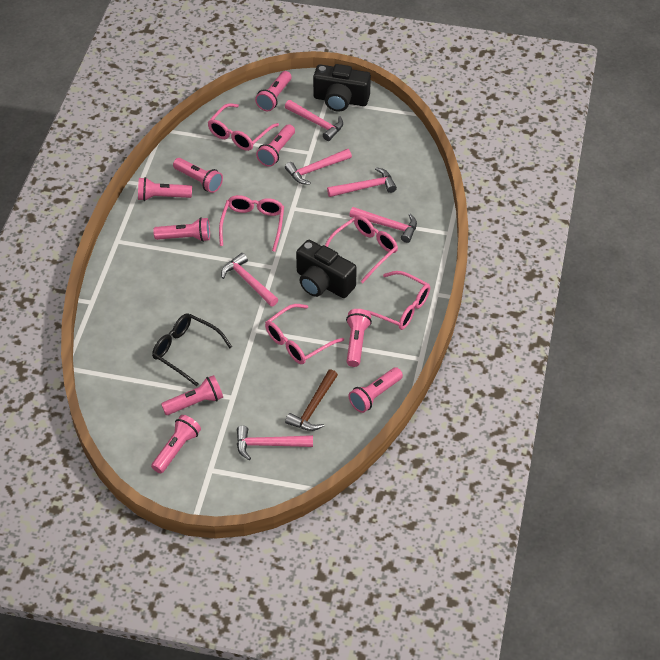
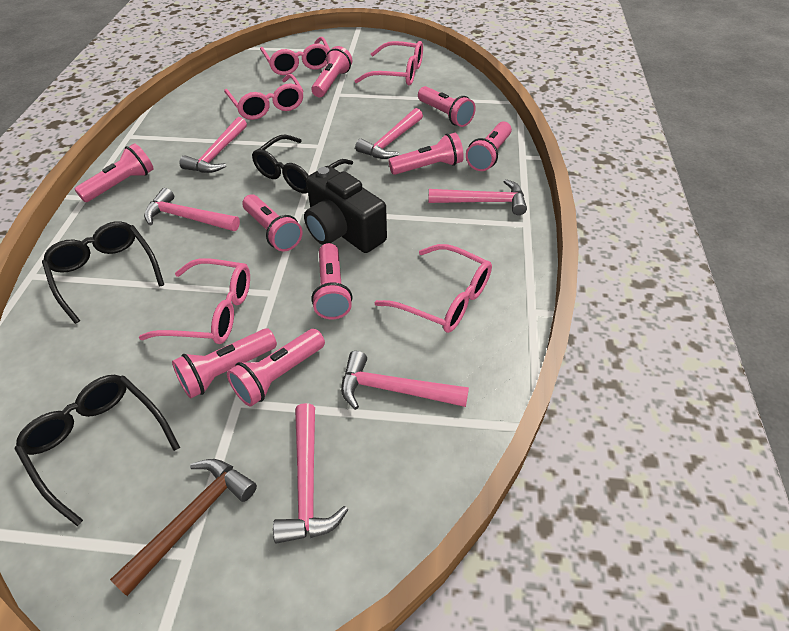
black camera: [296,240,357,298] [313,64,371,112] = 2 -> [304,166,387,253] = 1
black glasses: [152,313,232,386] = 1 -> [15,375,180,526] [42,221,164,324] [252,134,353,193] = 3

